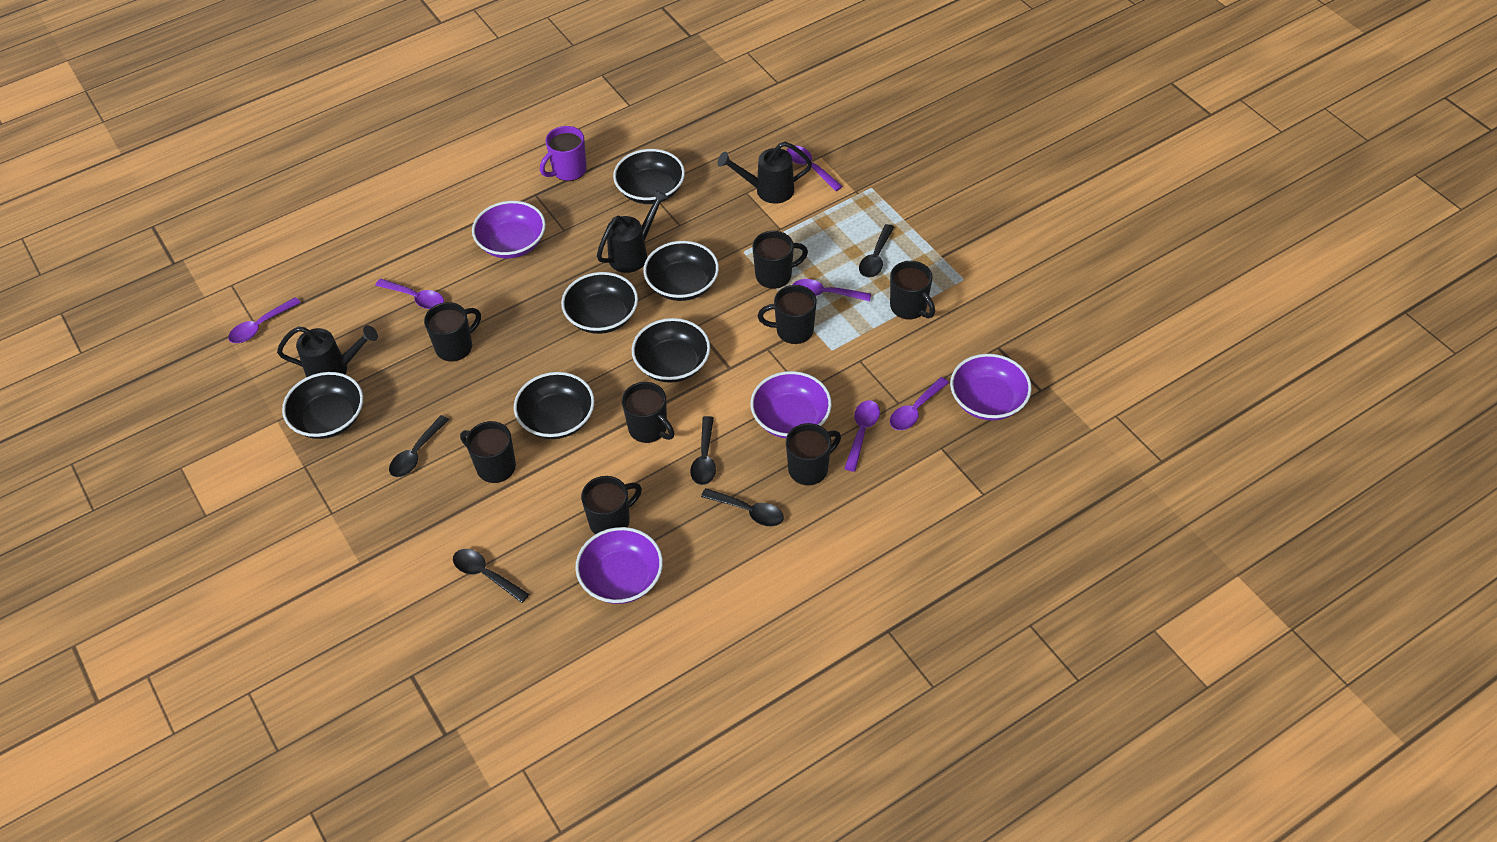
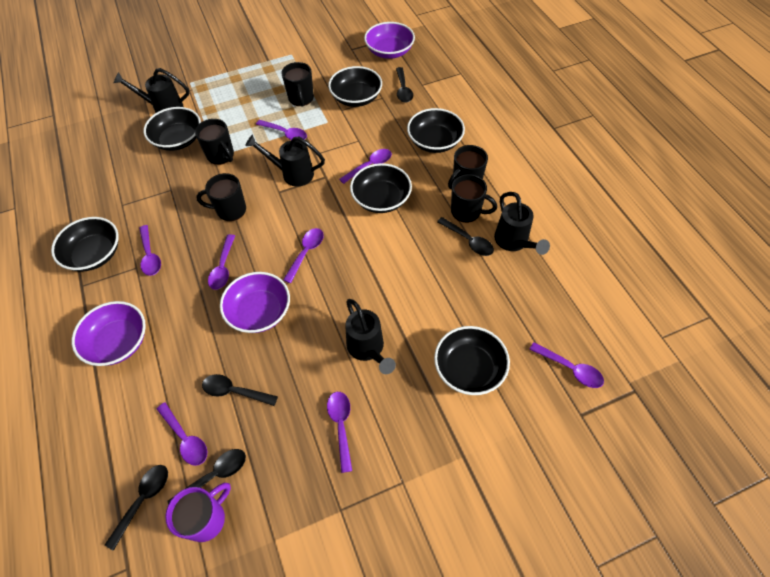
black mug: [424,302,481,362] [460,421,516,483] [581,476,642,535] [622,382,674,443] [753,231,808,289] [758,285,817,344] [786,423,841,485] [890,261,935,319] = 8 -> [195,119,234,165] [196,173,246,221] [282,62,314,106] [448,145,488,190] [451,174,497,223] = 5
black watering can: [277,325,378,377] [597,189,669,273] [718,142,812,203] = 3 -> [113,68,189,113] [245,134,325,186] [345,299,396,374] [494,192,550,255] = 4
purple bowl: [472,201,546,259] [575,527,663,604] [750,371,832,438] [950,354,1032,420] = 4 -> [72,301,146,366] [220,272,290,333] [364,22,415,59] = 3
purple spoon: [228,297,301,343] [375,279,444,309] [787,146,843,191] [793,279,871,301] [844,400,880,472] [890,377,949,430] = 6 -> [139,225,161,276] [157,402,207,466] [208,234,235,290] [256,120,307,140] [283,228,324,283] [327,392,352,473] [339,149,392,184] [529,342,604,388] = 8

